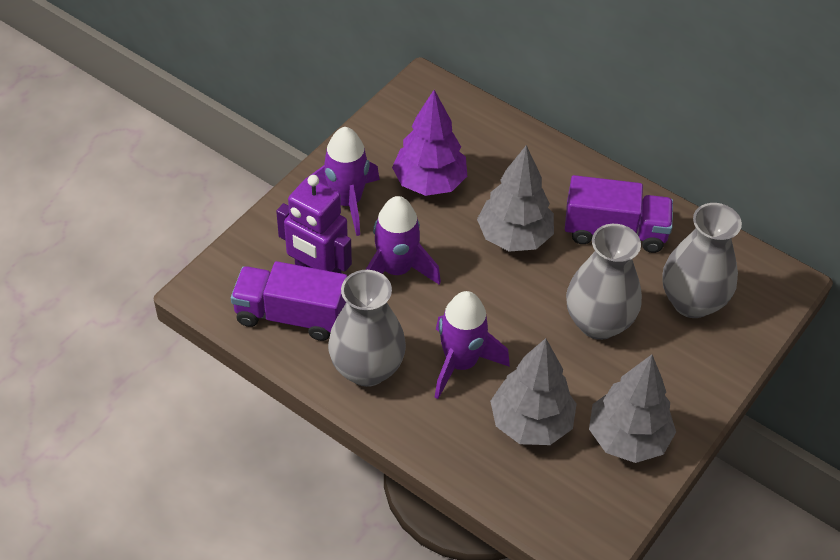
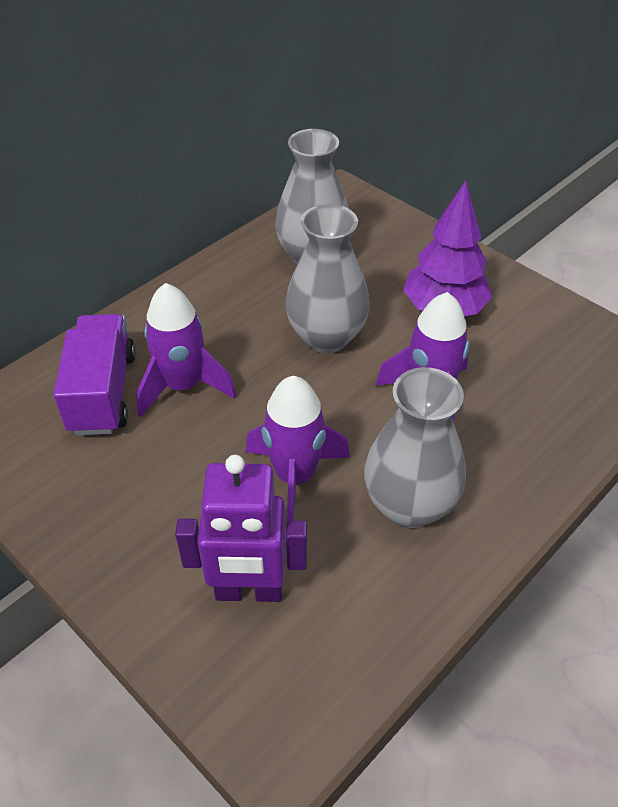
grey tree: [477,145,554,252] [490,338,577,445] [589,354,676,463] = 3 -> none = 0
purple truck: [231,261,347,341] [565,175,673,253] = 2 -> [54,314,136,435] = 1

